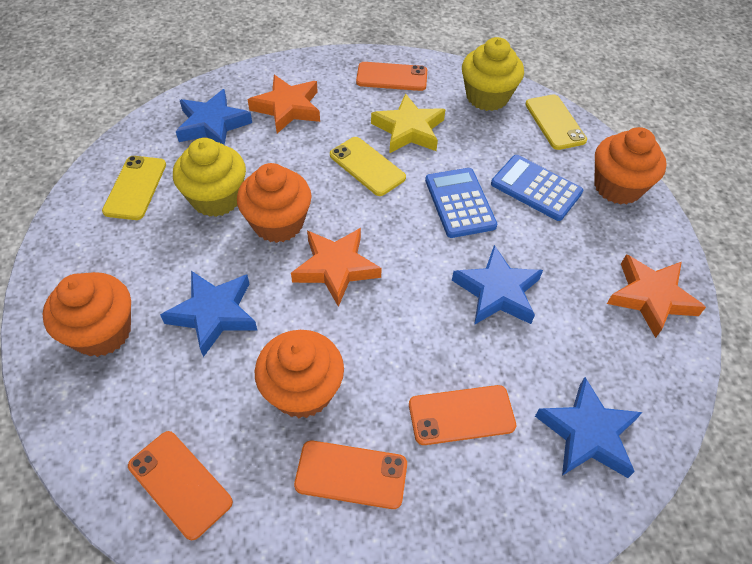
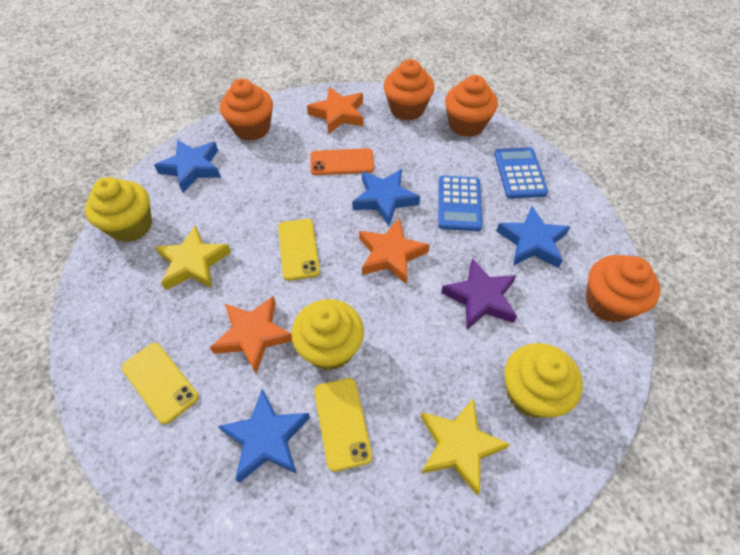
orange phone: [128,431,233,540] [294,440,407,509] [356,62,427,91] [409,385,516,445] = 4 -> [310,148,374,175] = 1
purple star: none = 0 -> [441,258,517,330] = 1
yellow cupcake: [173,138,246,217] [462,37,524,111] = 2 -> [85,177,152,242] [291,299,364,371] [504,343,583,418] = 3
yellow star: [371,93,446,154] = 1 -> [155,225,231,290] [421,398,510,495] = 2

